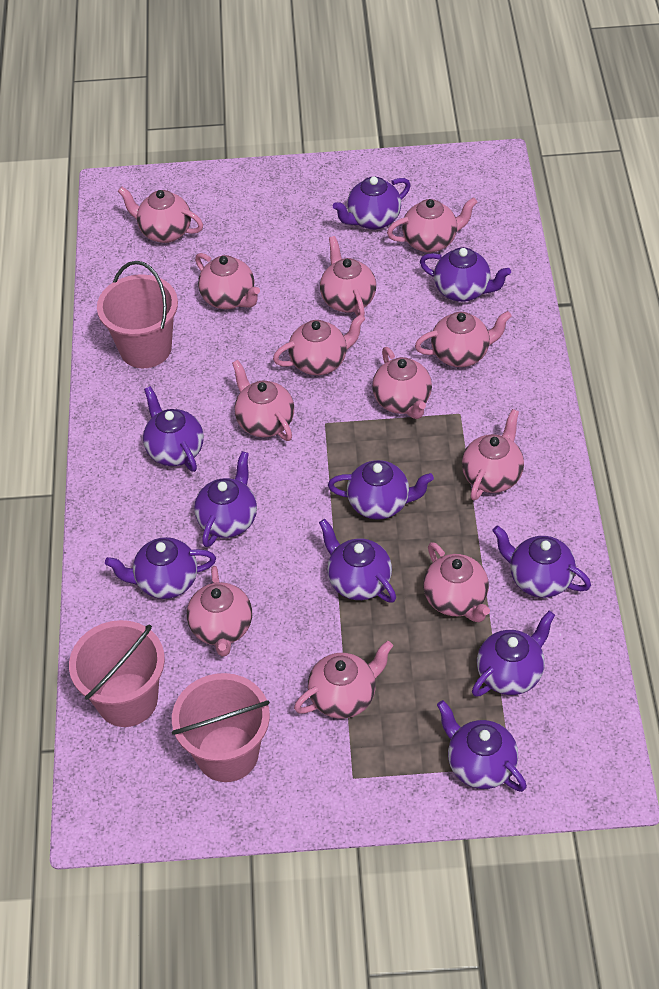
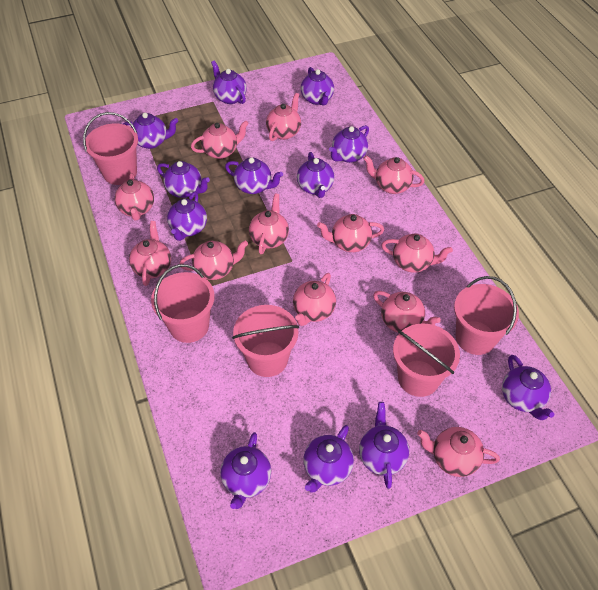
pink bucket: [69,620,165,727] [97,261,178,368] [172,673,270,782] = 3 -> [83,112,138,185] [151,264,215,343] [232,305,299,377] [393,323,460,397] [454,276,519,355] = 5
purple teapot: [105,537,216,599] [143,386,204,472] [194,451,257,547] [319,519,396,603] [328,460,434,520] [333,177,411,230] [420,247,511,302] [437,700,527,792] [472,611,555,697] [492,526,591,598] = 10 -> [123,113,178,149] [157,161,210,198] [167,192,207,241] [211,60,247,104] [220,432,271,509] [225,158,283,194] [297,152,335,198] [301,67,334,106] [303,425,354,493] [329,125,369,163] [359,402,409,489] [502,355,555,420] = 12

